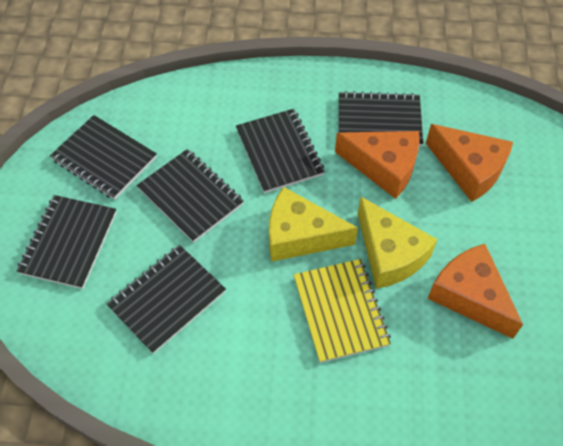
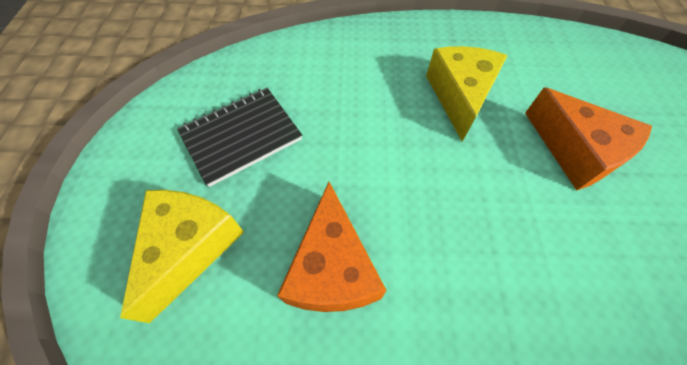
black notebook: [17,195,117,289] [50,115,157,200] [107,245,226,354] [137,149,244,243] [236,109,325,193] [339,91,423,147] = 6 -> [177,88,302,187] = 1
orange cheese: [335,131,420,199] [426,124,513,202] [427,244,523,339] = 3 -> [277,182,387,312] [525,87,652,191] = 2
yellow notebook: [294,259,391,363] = 1 -> none = 0

